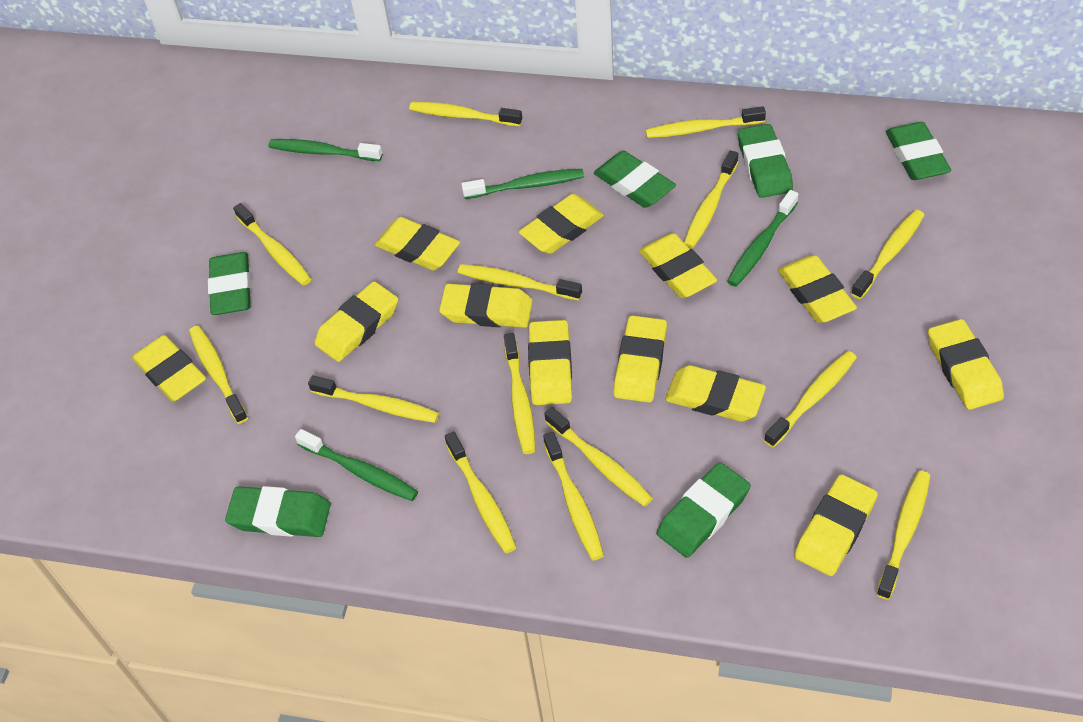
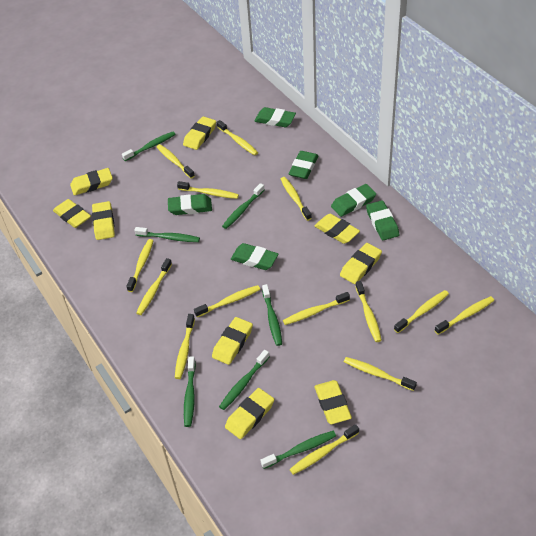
green toothbrush: [268,139,382,161] [295,429,418,501] [461,169,584,199] [727,190,798,287] = 4 -> [122,132,176,161] [134,227,200,242] [184,357,196,427] [219,350,270,410] [222,183,265,229] [260,431,336,469] [262,284,282,346] = 7
yellow eraser: [132,335,206,402] [314,281,398,362] [374,217,460,271] [439,283,533,328] [519,194,604,254] [528,320,572,405] [613,315,667,403] [639,233,717,298] [665,365,766,422] [778,255,857,323] [794,474,878,576] [928,319,1004,410] = 12 -> [53,199,91,228] [70,168,113,195] [92,201,115,240] [183,116,216,150] [212,317,253,365] [225,388,274,439] [314,380,352,424] [315,214,360,244] [340,243,382,284] = 9

